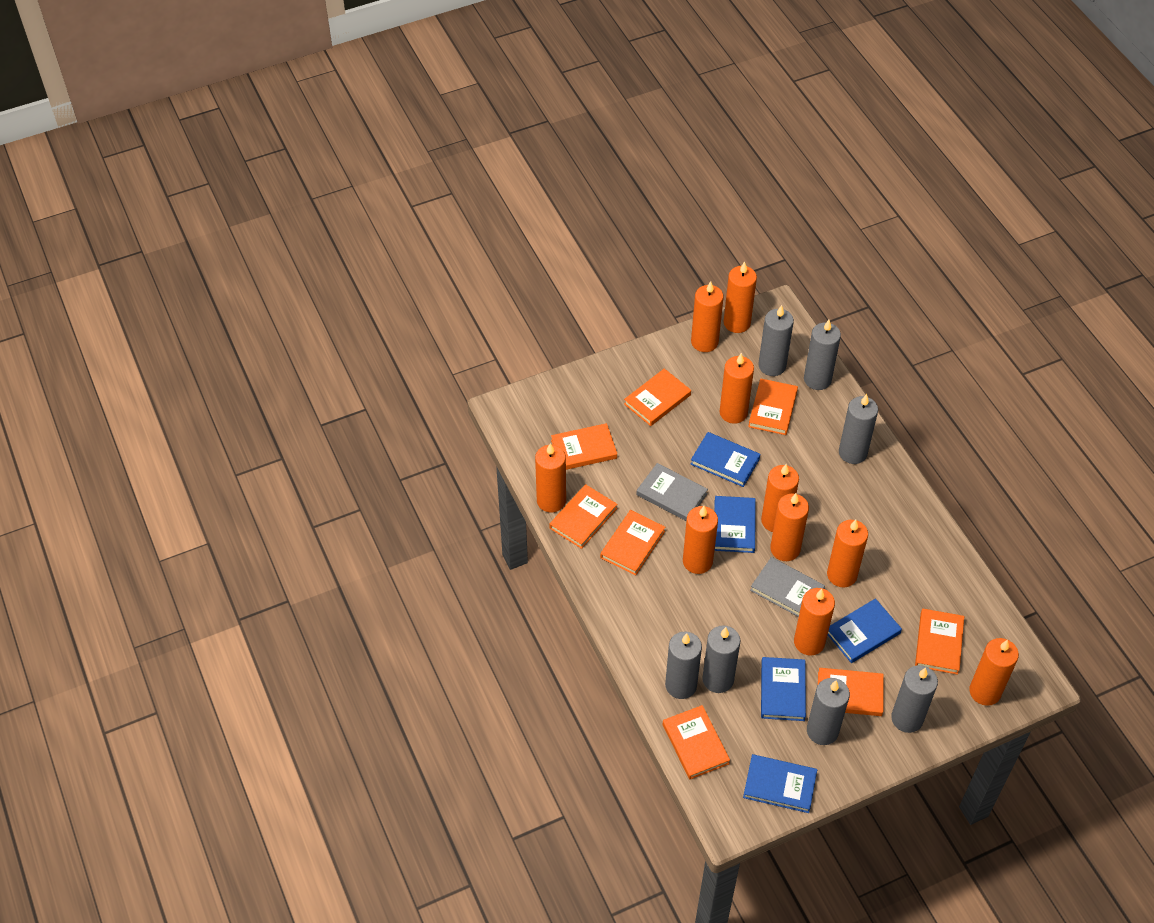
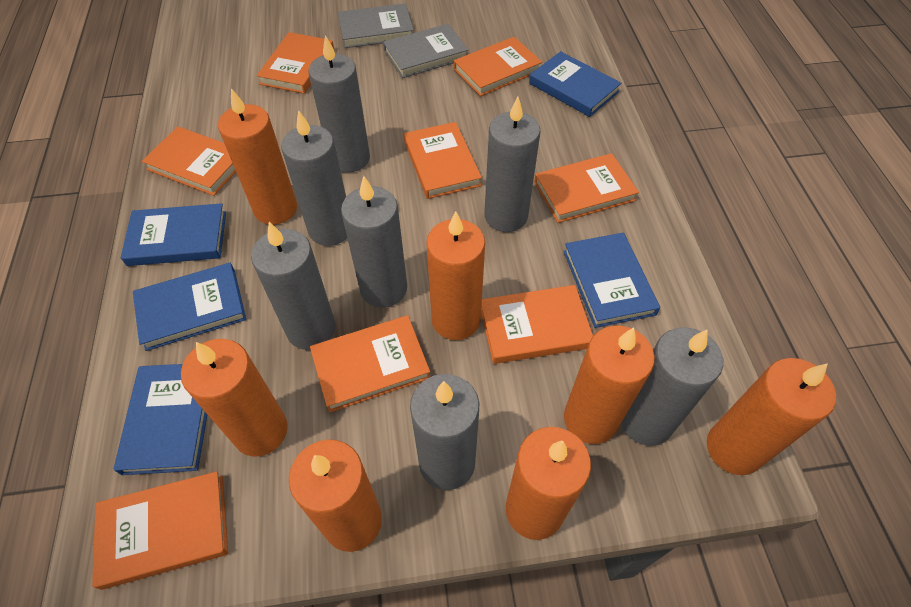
orange candle: [535,443,566,512] [683,506,718,574] [691,281,724,352] [719,353,754,424] [724,261,757,333] [761,464,799,532] [770,493,809,561] [794,588,835,656] [827,520,868,587] [969,638,1019,706] = 10 -> [181,339,288,457] [218,88,297,225] [289,440,382,552] [426,211,485,340] [506,427,591,540] [564,326,655,444] [707,358,836,475] = 7

